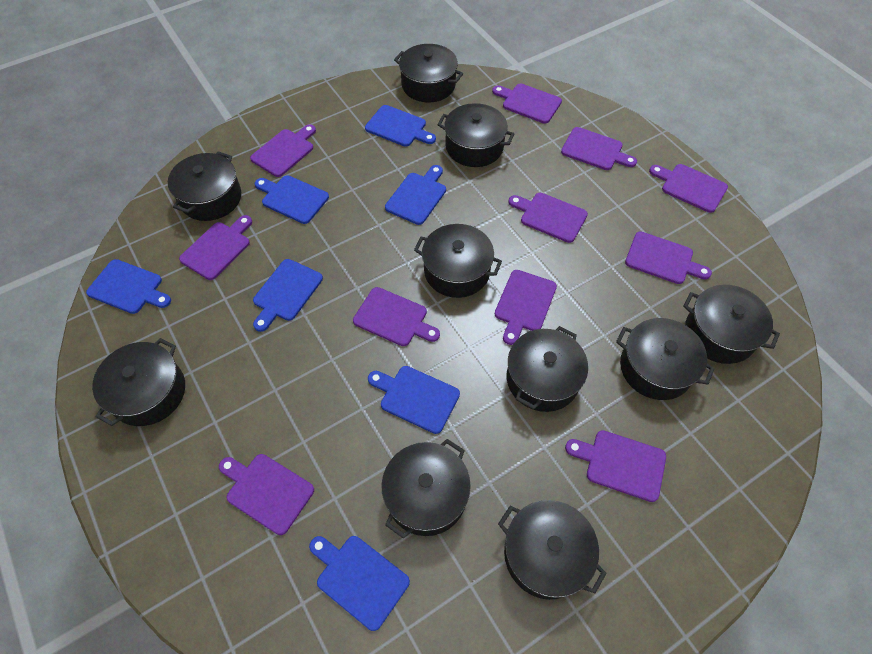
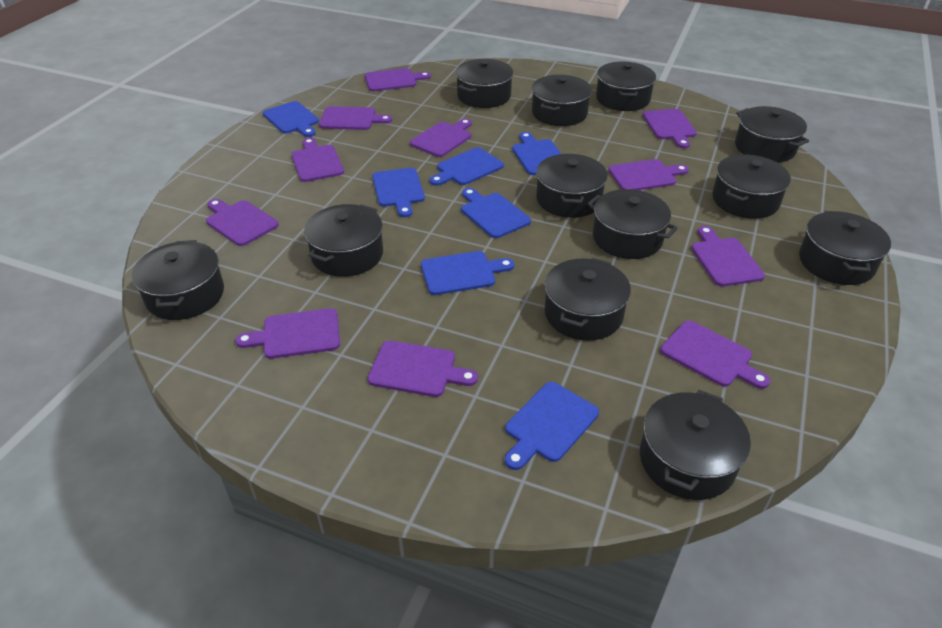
black pot: [92,338,185,426] [168,151,241,221] [381,439,471,538] [394,44,463,102] [414,224,502,298] [437,103,514,167] [498,500,607,600] [507,326,588,412] [616,318,715,400] [683,285,780,364] = 10 -> [132,240,224,320] [304,204,383,277] [455,59,513,108] [532,75,592,126] [536,154,608,218] [544,258,631,341] [588,189,678,259] [596,62,656,111] [640,390,751,500] [712,155,791,219] [735,106,809,163] [799,211,891,285] = 12

